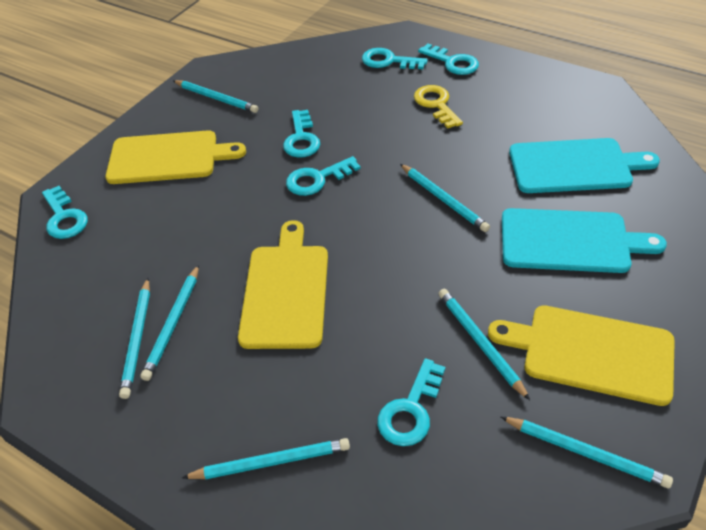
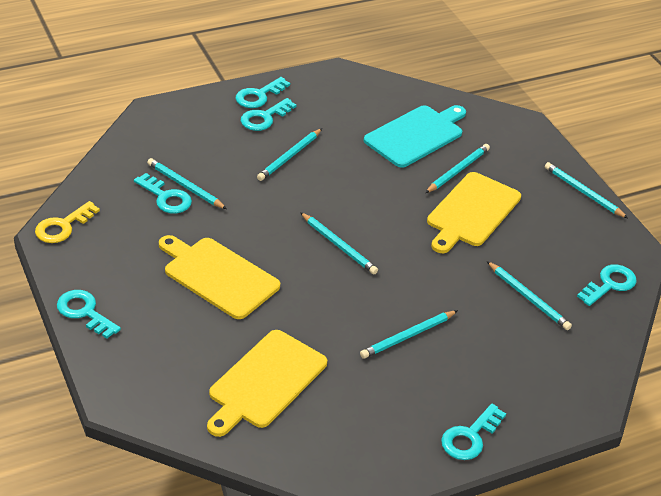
turquoise cutting board: [502,208,667,273] [509,138,660,193] = 2 -> [364,105,466,168] = 1

